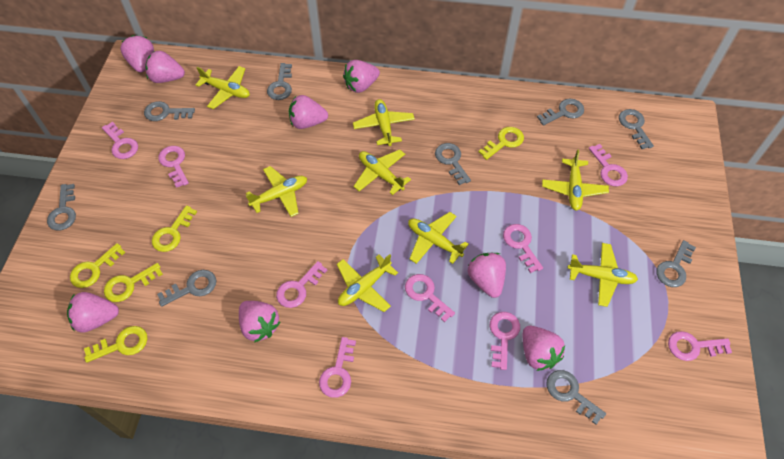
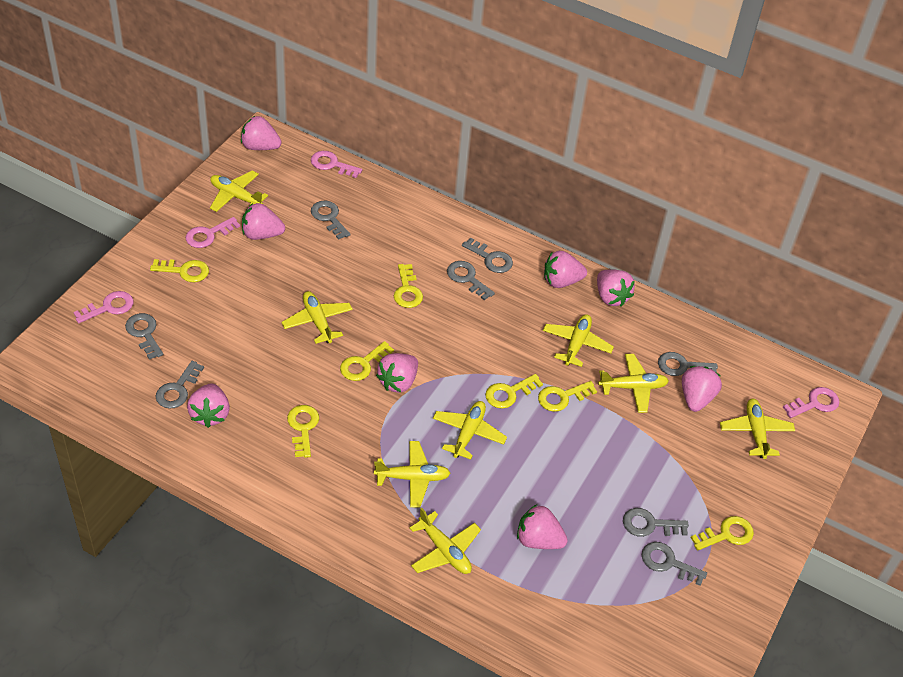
grey key: [47,184,76,230] [144,101,195,121] [157,270,216,307] [267,63,292,100] [435,143,471,185] [537,99,584,125] [546,370,606,425] [619,109,654,149] [656,240,696,287] = 9 -> [125,313,163,360] [155,361,204,409] [311,201,351,240] [447,261,495,300] [462,237,513,273] [623,508,689,537] [642,542,707,586] [658,352,718,376] = 8
pink key: [102,122,138,159] [158,146,189,188] [276,261,328,308] [319,337,356,398] [405,274,455,322] [490,312,520,370] [503,224,543,273] [589,144,628,186] [668,331,732,361] = 9 -> [73,291,134,323] [186,217,240,248] [311,151,362,178] [783,387,839,418] = 4
yellow key: [70,243,125,288] [84,326,147,363] [104,263,163,302] [152,205,197,252] [479,127,524,160] = 5 -> [150,259,209,282] [287,405,319,458] [340,341,394,381] [394,264,423,308] [485,374,543,409] [538,381,597,412] [691,516,754,551] = 7

